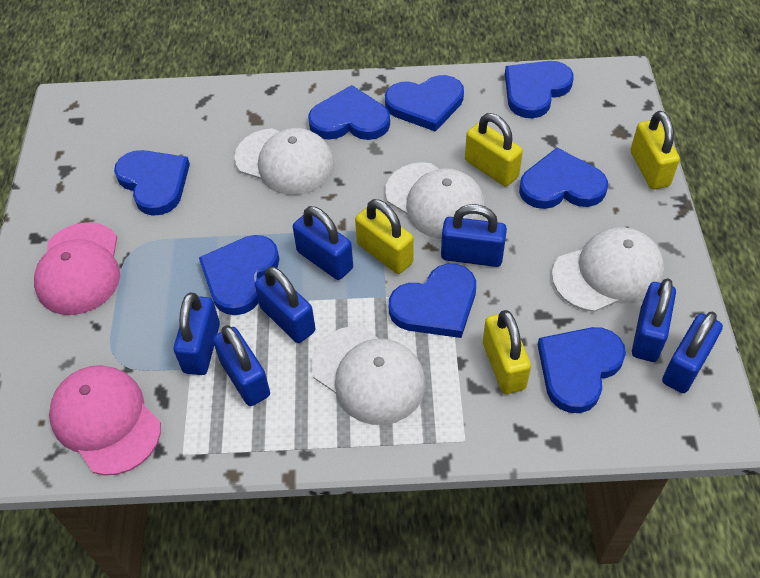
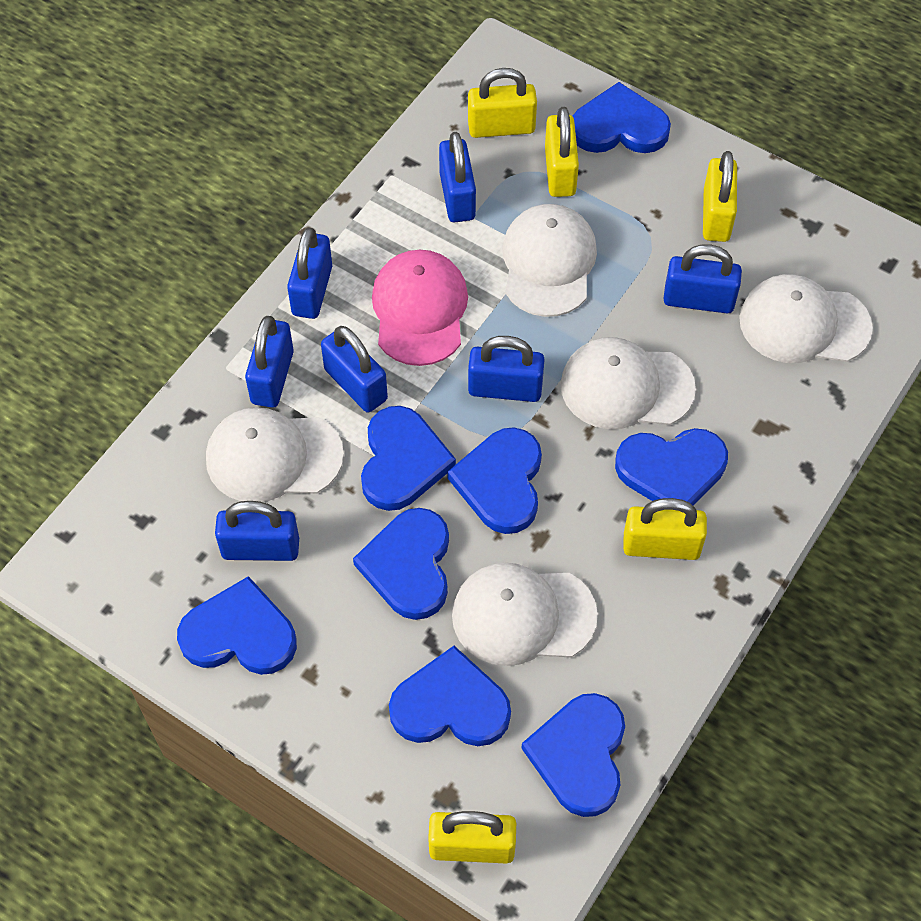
pink cap: [34,222,120,315] [49,365,161,475] = 2 -> [372,250,468,366] = 1
white cap: [234,128,335,195] [311,326,426,425] [385,162,486,239] [552,227,664,312] = 4 -> [206,407,344,502] [452,563,598,666] [502,204,597,317] [561,337,696,429] [739,274,873,363] = 5
yellow padlock: [355,199,414,274] [465,113,523,186] [483,310,531,394] [631,111,680,189] = 4 -> [428,811,516,864] [468,68,537,138] [545,107,579,197] [623,498,707,560] [703,151,737,242] = 5

